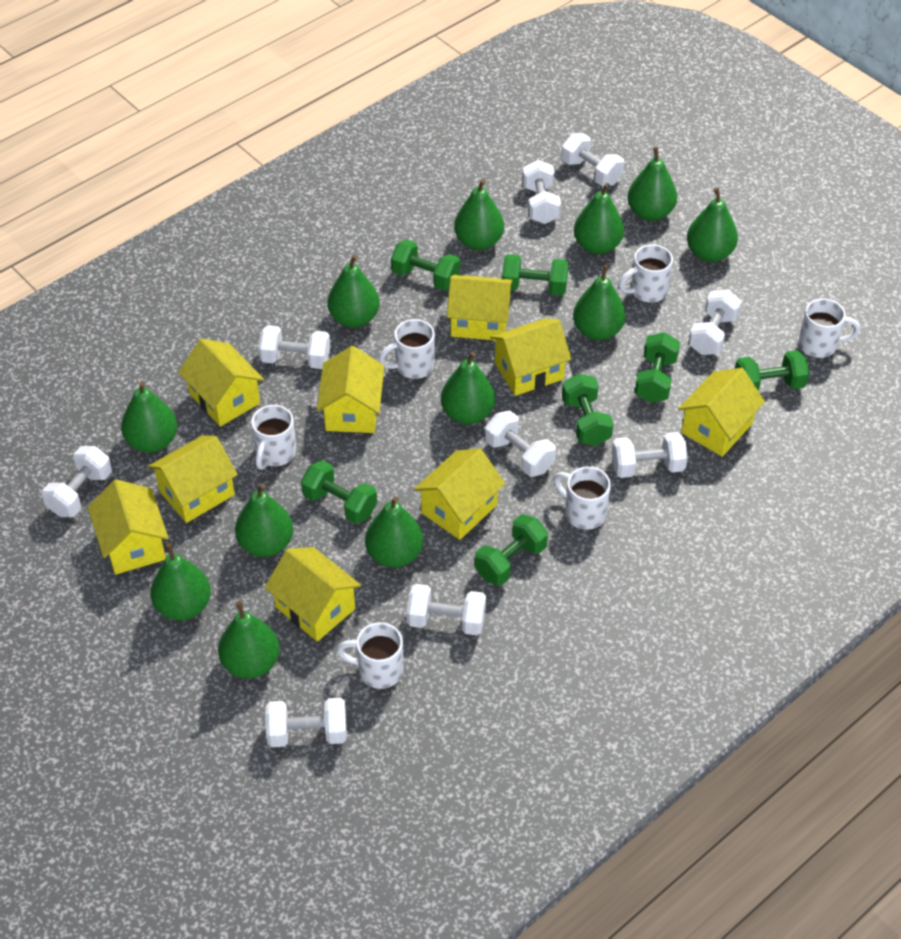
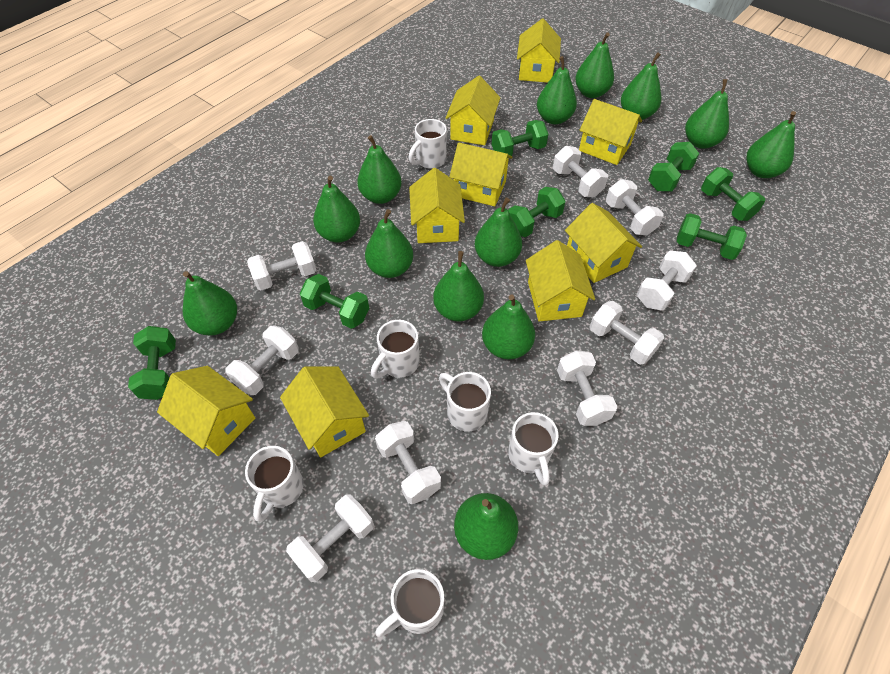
green pear: [121,381,177,453] [150,543,211,620] [218,601,280,679] [235,483,294,557] [327,255,380,328] [365,496,423,568] [441,351,495,424] [454,179,504,250] [573,265,626,340] [574,183,624,254] [627,147,677,221] [687,188,738,262] = 12 -> [183,271,237,336] [313,176,360,243] [357,135,402,204] [365,209,413,278] [433,251,484,322] [454,493,518,560] [475,198,522,267] [482,294,535,359] [537,56,577,125] [575,32,614,98] [621,52,661,120] [685,79,729,149] [746,111,796,178] = 13

